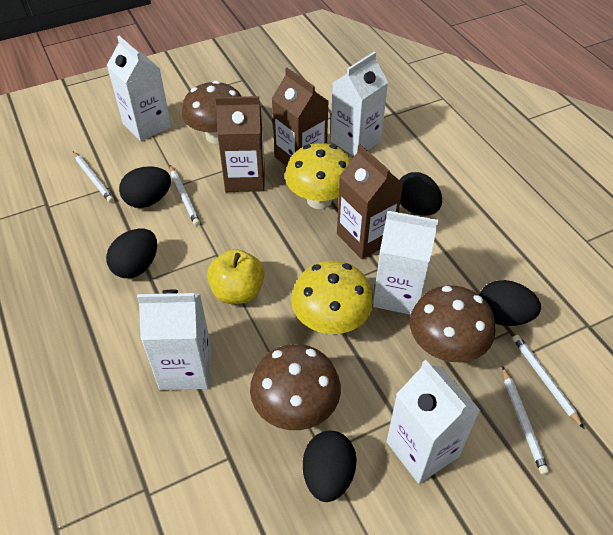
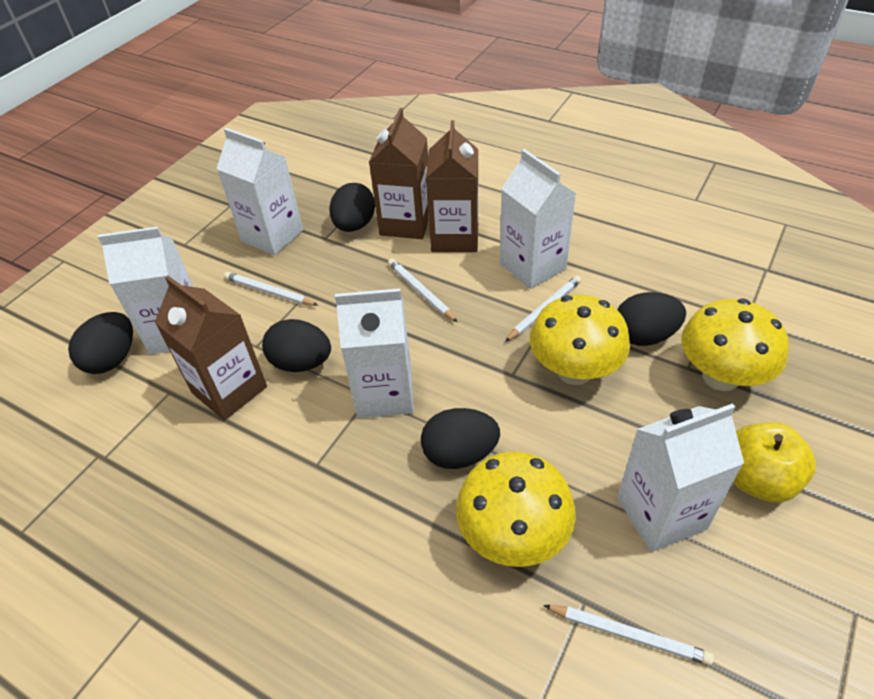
brown mushroom: [182,80,242,144] [250,344,341,430] [410,285,495,362] = 3 -> none = 0
yellow mushroom: [285,143,351,209] [291,261,374,335] = 2 -> [456,452,576,567] [530,295,630,385] [681,299,789,391] = 3

